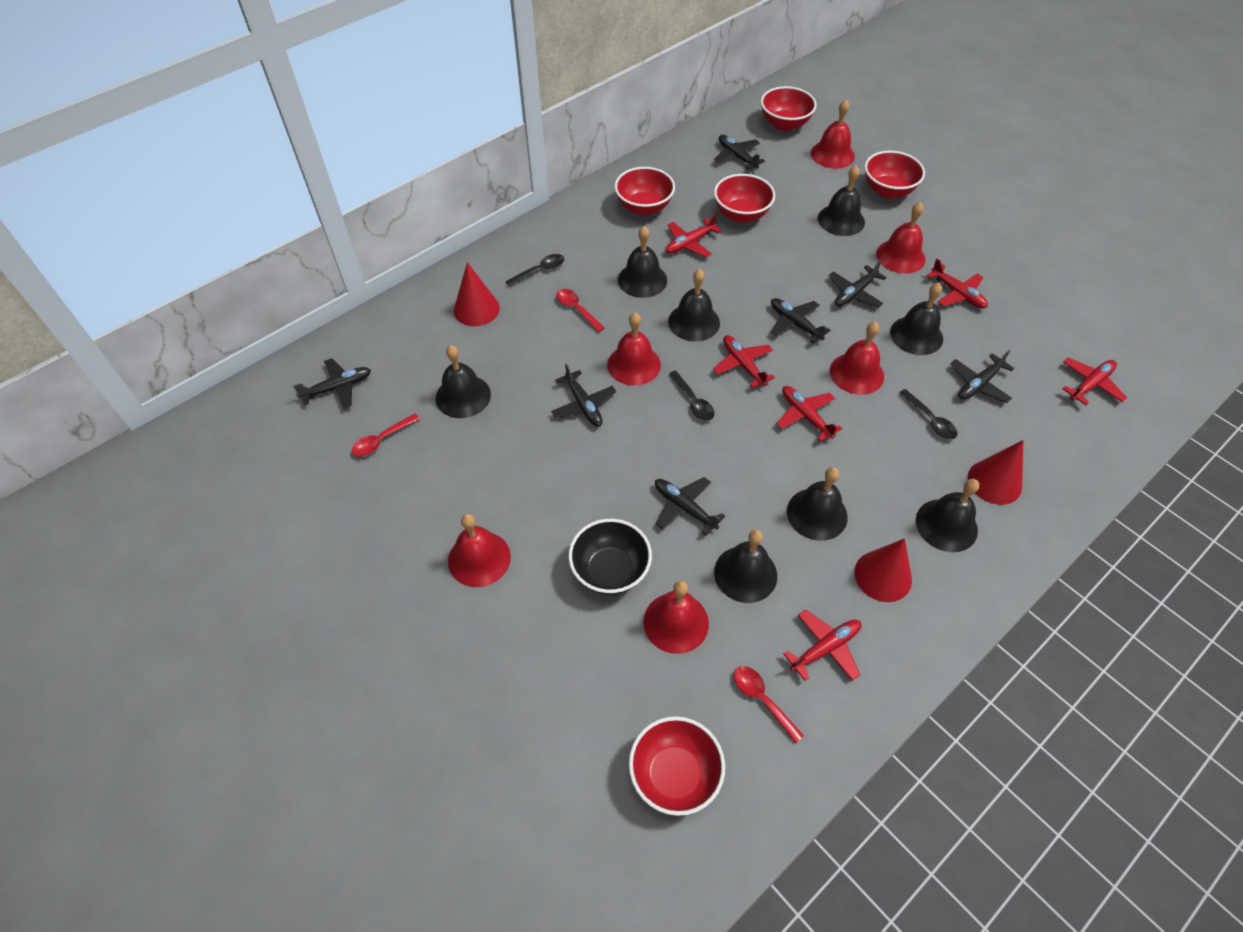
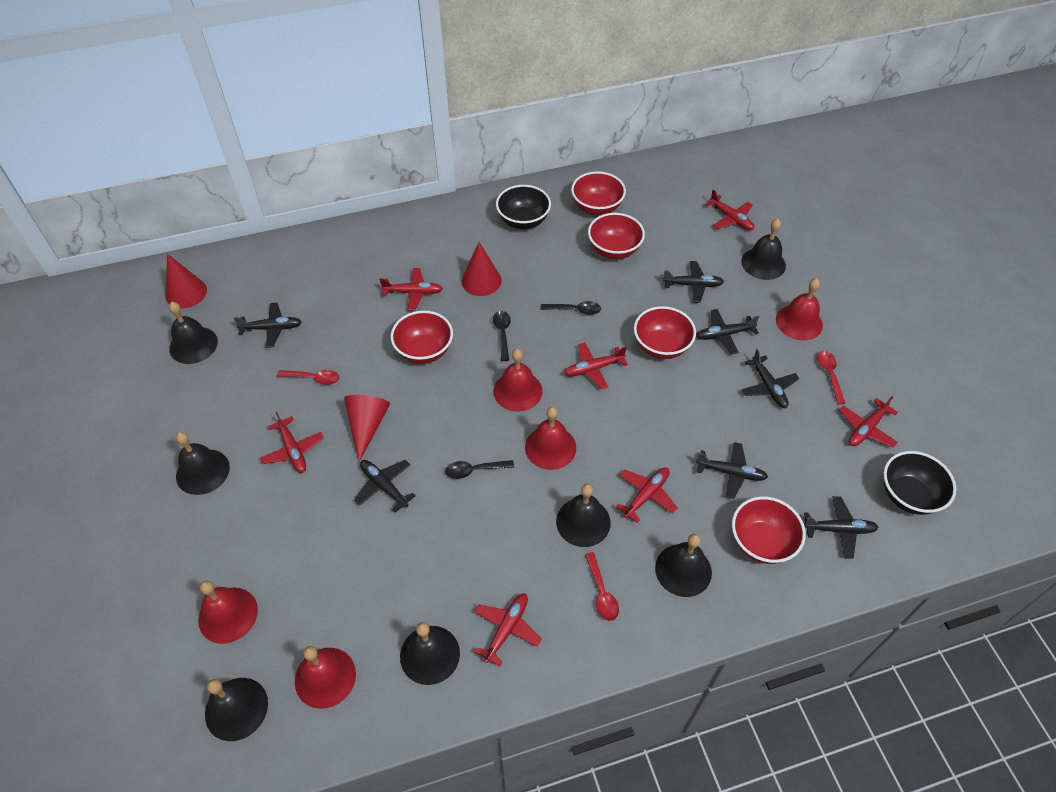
black bell: [436,345,491,418] [618,226,667,298] [668,269,720,342] [714,530,777,603] [787,467,848,541] [818,166,865,236] [890,283,943,355] [916,479,979,552] = 8 -> [169,302,218,364] [176,432,230,495] [205,678,268,741] [400,622,460,685] [556,484,611,547] [655,534,712,597] [741,218,786,280] = 7
black bowl: [569,519,652,595] = 1 -> [496,185,551,229] [883,451,956,515] = 2
red bell: [448,514,511,587] [607,313,661,386] [643,580,709,654] [811,100,855,169] [830,322,884,395] [876,202,925,273] = 6 -> [198,581,258,644] [295,646,356,709] [493,349,543,412] [525,407,576,470] [776,278,823,340] = 5
red plane: [665,213,722,257] [713,335,775,388] [776,386,842,442] [783,609,861,681] [926,259,988,308] [1062,358,1127,405] = 6 -> [260,412,324,473] [379,268,443,310] [474,594,541,666] [564,342,628,390] [616,467,678,523] [705,190,754,230] [839,396,898,448] = 7

